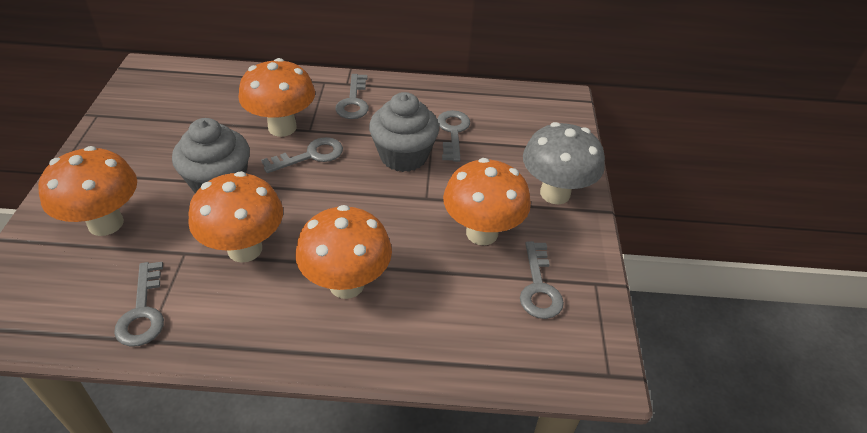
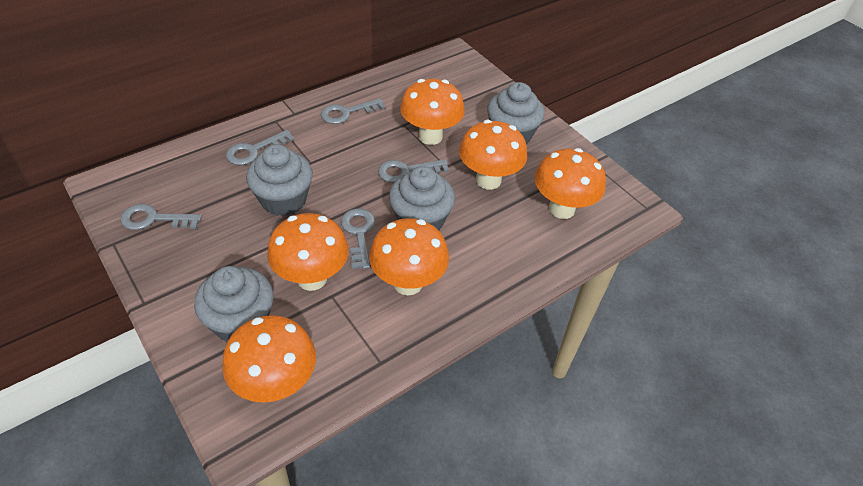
grey cupcake: [172,118,250,193] [369,92,439,172] = 2 -> [194,266,273,342] [246,144,313,216] [389,166,455,230] [487,82,545,145] = 4
grey mushroom: [523,122,605,204] = 1 -> none = 0
orange mushroom: [38,146,137,236] [188,171,283,263] [239,58,315,137] [295,205,392,299] [443,158,531,245] = 5 -> [222,315,316,403] [267,213,349,291] [369,218,449,295] [400,79,465,145] [459,120,527,190] [534,148,606,219] = 6

